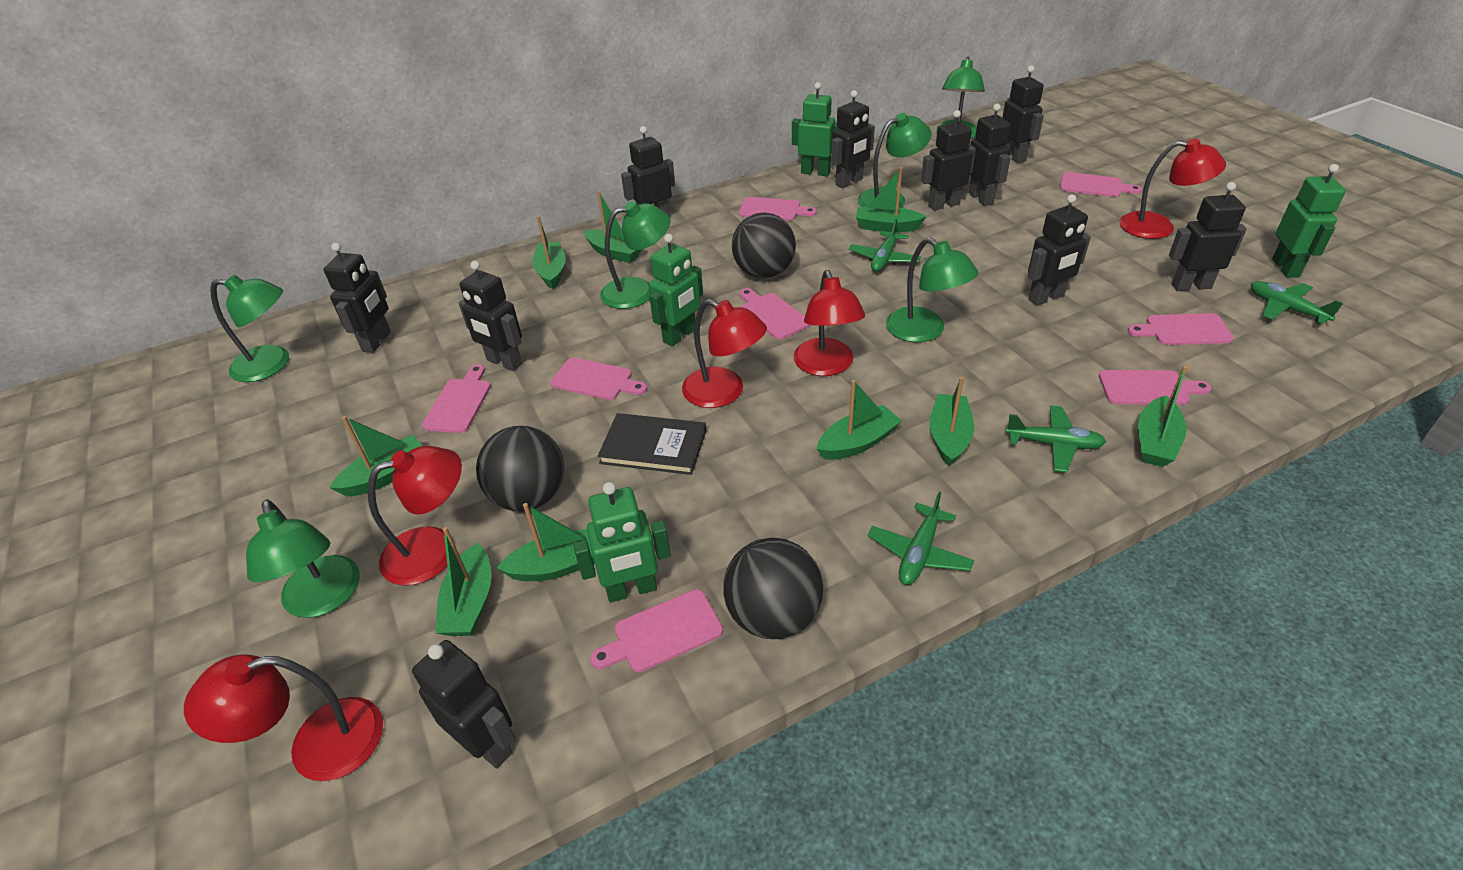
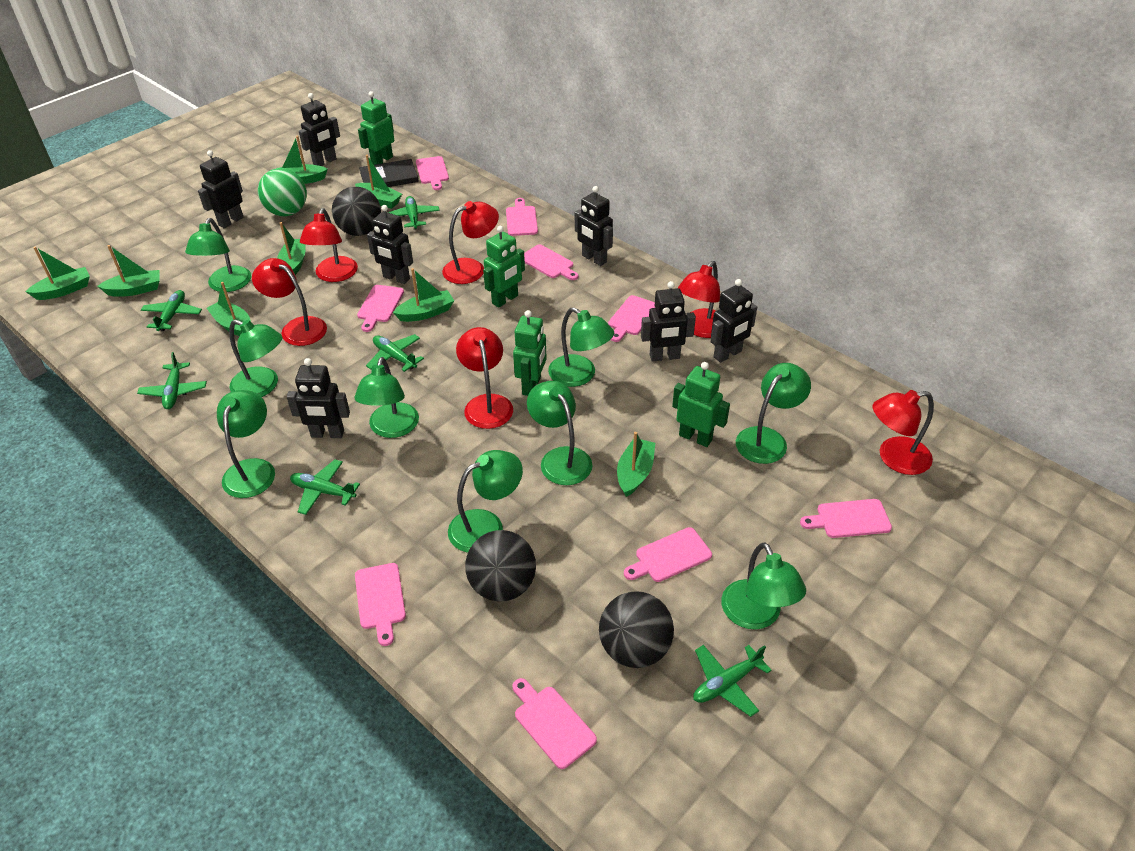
black robot: [324,243,391,353] [412,640,515,769] [459,261,522,371] [621,126,675,216] [831,90,875,188] [921,110,976,211] [969,104,1011,206] [1002,65,1044,163] [1028,194,1091,306] [1169,182,1247,291] = 10 -> [198,150,243,228] [287,358,350,438] [299,93,340,166] [367,205,413,284] [575,186,613,266] [641,281,696,362] [711,279,757,363] = 7
green ball: none = 0 -> [258,168,307,216] = 1
green boat: [330,416,422,497] [435,527,492,636] [497,503,595,581] [532,216,566,289] [584,191,642,263] [817,380,901,460] [856,167,927,232] [930,377,975,466] [1138,366,1188,467] = 9 -> [26,246,90,300] [97,245,160,297] [207,282,251,336] [277,222,306,275] [279,136,328,184] [355,155,402,209] [393,268,454,322] [617,432,655,497] = 8
green lamp: [210,275,289,382] [246,499,360,618] [600,201,670,309] [858,113,931,208] [886,238,978,342] [936,57,985,139] = 6 -> [185,218,251,292] [217,390,275,498] [229,320,282,397] [354,357,419,438] [448,450,523,553] [527,381,592,485] [548,307,614,387] [721,542,806,630] [736,363,811,464] = 9
green plane: [849,219,921,272] [868,492,974,585] [1005,405,1106,472] [1251,281,1343,324] = 4 -> [137,352,207,409] [141,290,202,331] [290,459,360,515] [366,334,424,372] [388,196,440,230] [693,645,772,717] = 6
pink cutting board: [422,364,491,433] [551,358,647,400] [590,589,723,672] [739,197,817,221] [740,288,810,340] [1060,172,1142,197] [1099,370,1212,405] [1128,313,1234,345] = 8 -> [355,563,406,646] [357,285,404,332] [416,156,449,190] [506,198,538,236] [513,678,597,769] [524,244,579,280] [608,295,655,342] [624,527,712,582] [800,499,892,538] = 9
red lamp: [184,654,383,781] [368,446,462,586] [682,299,767,408] [794,270,865,376] [1119,138,1226,239] = 5 -> [252,258,327,346] [300,208,358,282] [442,201,499,284] [456,327,513,429] [678,261,720,338] [873,390,934,475] = 6

